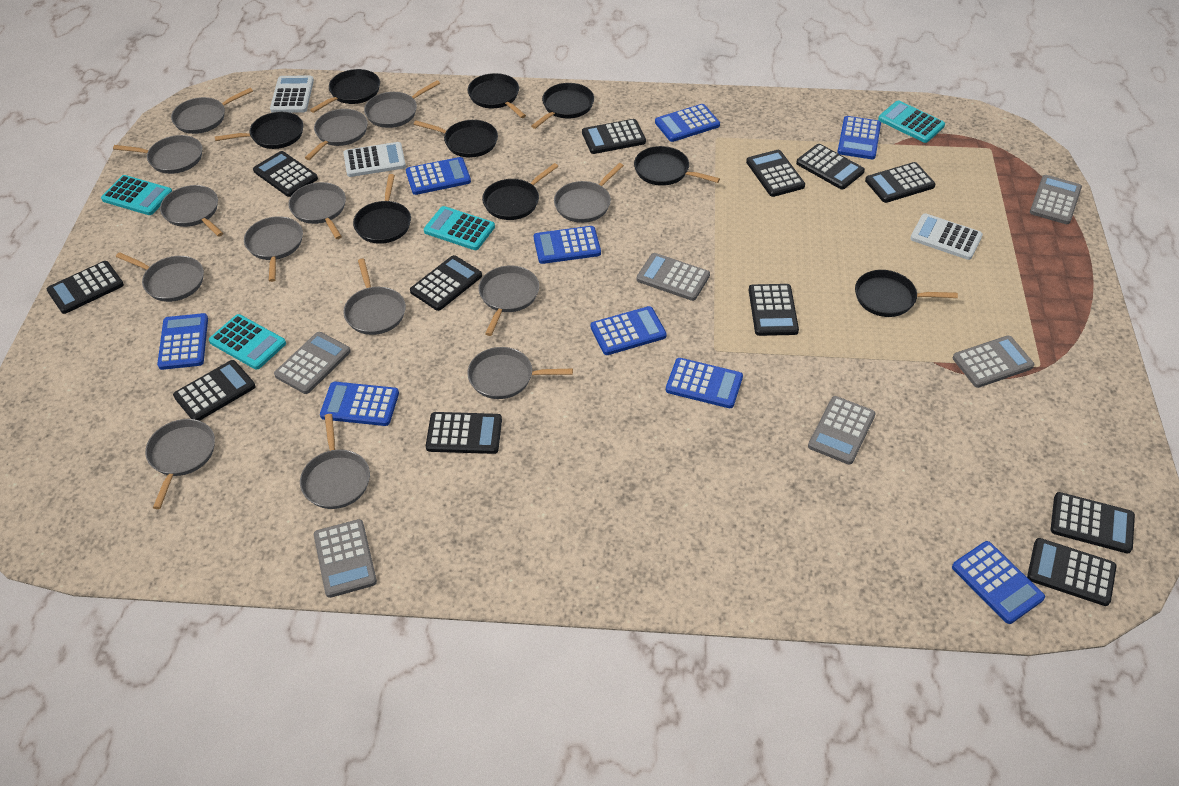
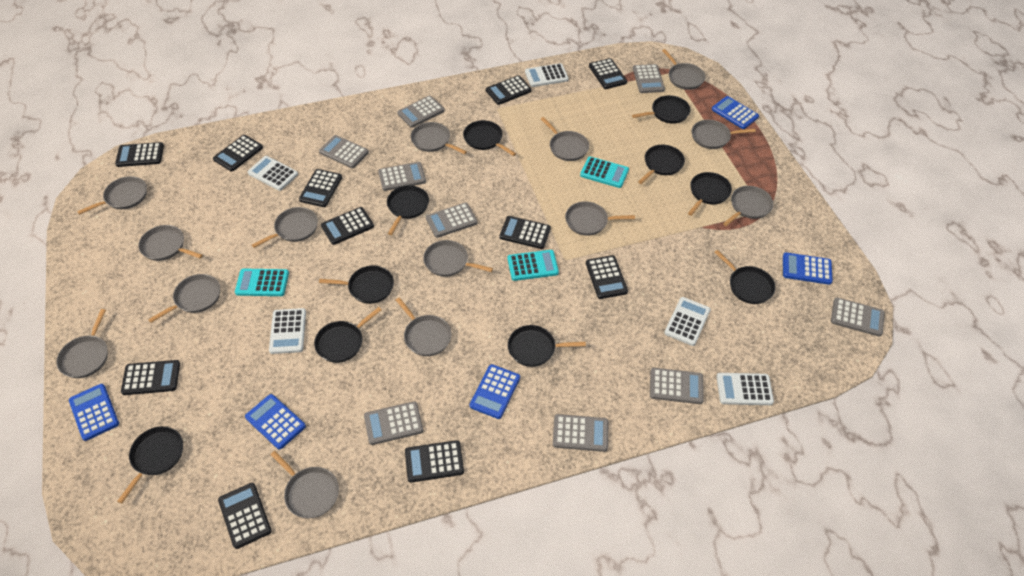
black calculator: [47,261,124,314] [173,360,256,421] [253,151,318,197] [410,255,482,311] [426,412,502,454] [582,119,646,154] [746,150,805,197] [749,284,799,336] [796,144,865,190] [865,162,936,203] [1027,538,1117,606] [1051,492,1135,554] = 12 -> [115,142,164,167] [121,360,180,395] [213,135,263,171] [218,483,271,549] [299,169,342,207] [321,207,374,245] [405,440,464,483] [486,75,532,105] [500,216,551,249] [586,255,628,299] [589,58,627,89] = 11
black pan: [215,112,304,149] [310,69,380,113] [353,174,411,244] [414,120,498,158] [468,73,526,118] [482,163,558,220] [531,83,594,129] [634,146,720,186] [855,270,958,317] = 9 -> [117,426,183,503] [314,307,381,363] [319,265,394,304] [387,185,429,235] [463,120,516,156] [508,325,586,367] [632,95,691,124] [638,145,685,184] [688,172,732,216] [714,250,775,304] = 10
blue calculator: [157,313,208,370] [320,382,399,426] [406,157,471,195] [534,226,601,264] [591,306,667,355] [655,104,720,142] [666,358,743,408] [837,116,881,159] [952,541,1045,624] = 9 -> [69,384,119,441] [245,394,306,450] [470,364,520,419] [712,96,759,129] [783,252,833,285] = 5
grey calculator: [274,332,351,394] [314,519,377,598] [637,253,710,301] [808,396,876,465] [953,336,1034,388] [1030,175,1082,224] = 6 -> [319,135,369,168] [364,401,423,445] [378,162,426,191] [397,96,444,128] [426,203,478,238] [553,414,609,452] [633,64,665,93] [650,368,704,404] [831,298,885,337] = 9
turquoise calculator: [101,175,172,215] [209,314,286,370] [424,206,495,250] [878,101,945,143] = 4 -> [235,269,289,296] [507,250,559,281] [580,157,629,188] = 3
white calculator: [270,75,314,113] [343,142,406,177] [910,213,983,260] = 3 -> [247,156,298,191] [269,308,306,354] [525,63,569,87] [664,297,711,346] [716,373,774,405] = 5

